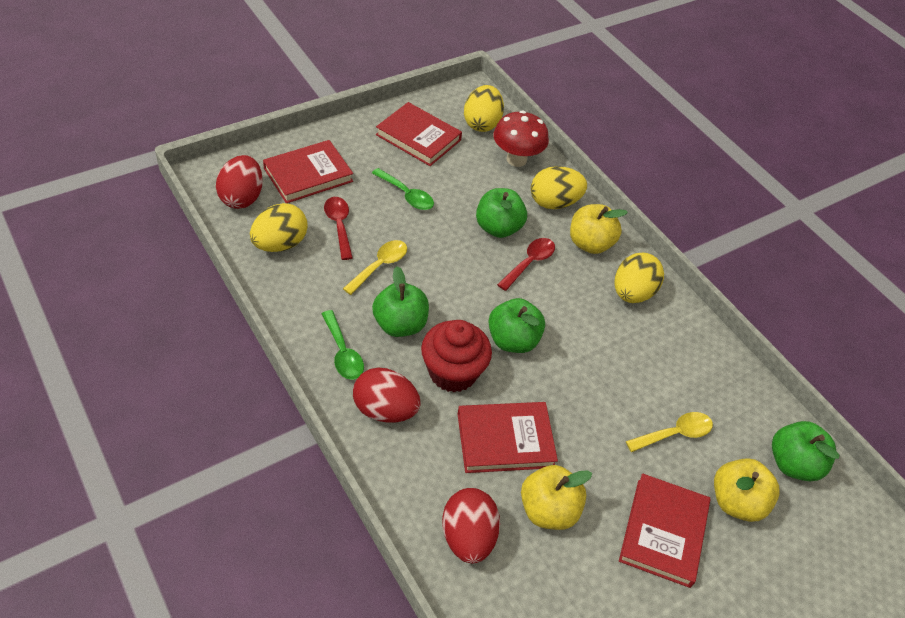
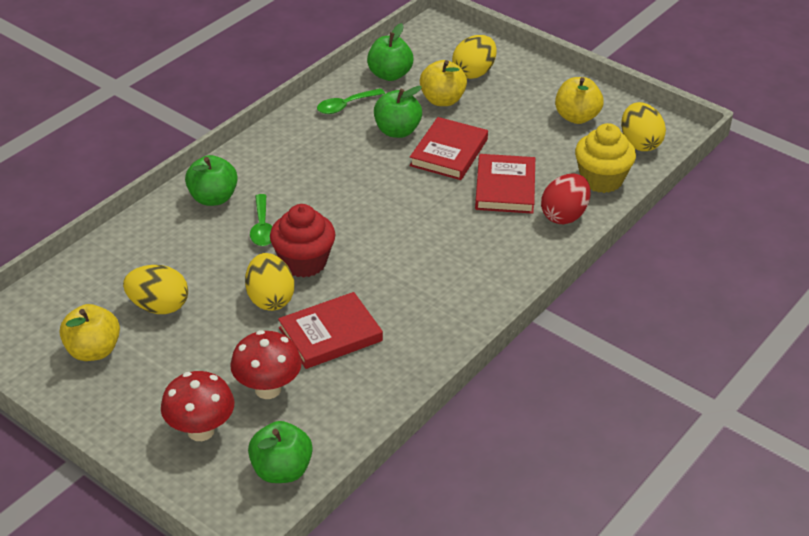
red book: [263,140,353,203] [376,102,462,166] [457,402,558,473] [619,474,711,588] = 4 -> [278,292,383,369] [409,117,488,180] [475,154,535,214] = 3
red egg: [216,155,263,209] [353,367,421,423] [442,488,500,564] = 3 -> [541,174,591,224] = 1
red mushroom: [494,111,549,167] = 1 -> [161,371,234,441] [230,330,302,399] = 2
red spoon: [324,197,353,260] [497,238,555,291] = 2 -> none = 0
yellow cupcake: none = 0 -> [575,123,636,193] = 1
yellow spoon: [343,240,407,295] [626,412,713,452] = 2 -> none = 0

